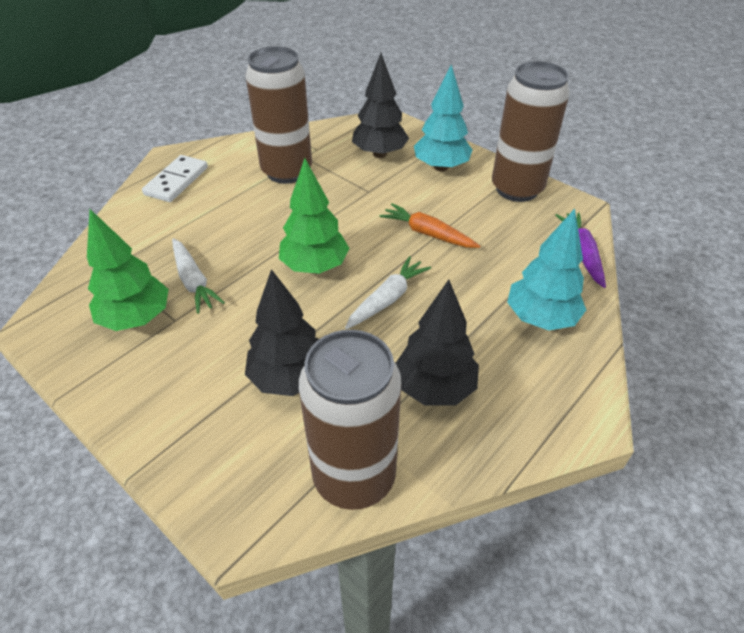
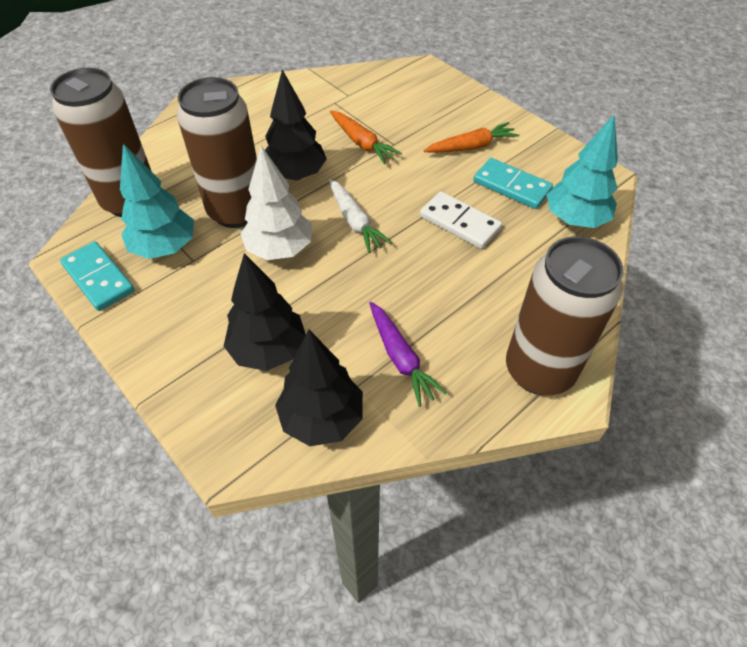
green tree: [87,209,168,331] [279,158,350,274] = 2 -> none = 0
orange carrot: [380,203,480,248] = 1 -> [330,111,402,164] [424,122,519,153] = 2
turquoise domino: none = 0 -> [60,241,135,311] [473,158,553,209] = 2
white carrot: [172,238,225,314] [345,256,431,329] = 2 -> [329,179,392,253] = 1
white tree: none = 0 -> [240,146,312,260] = 1

